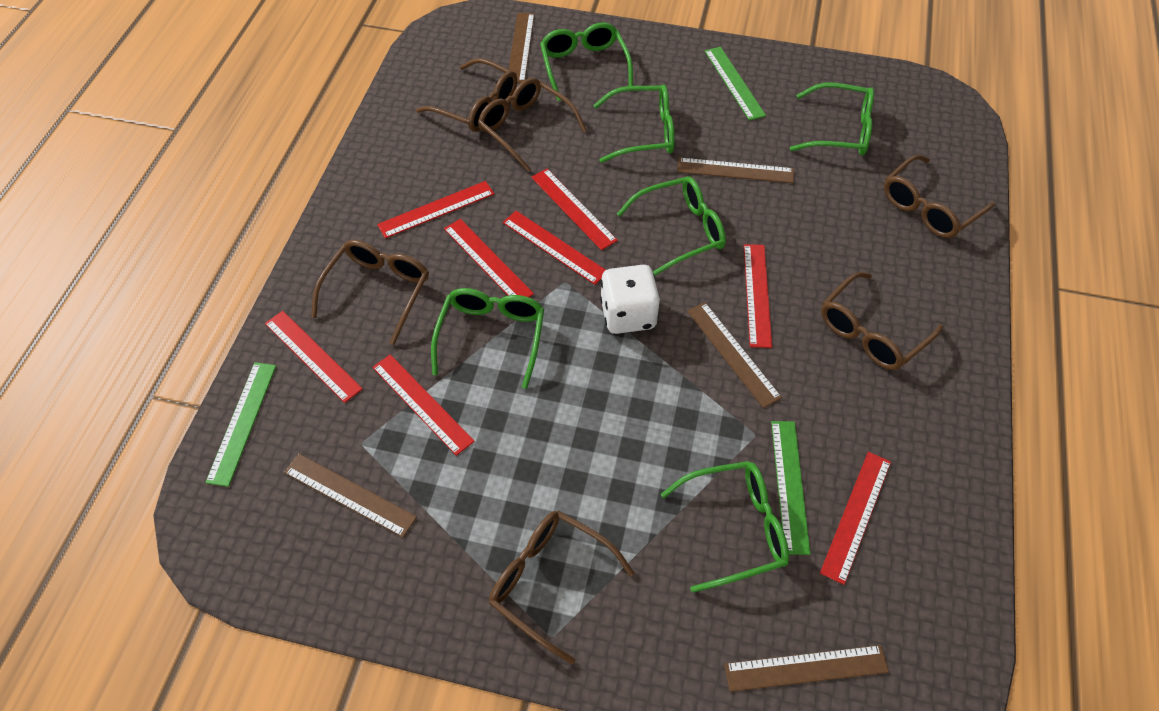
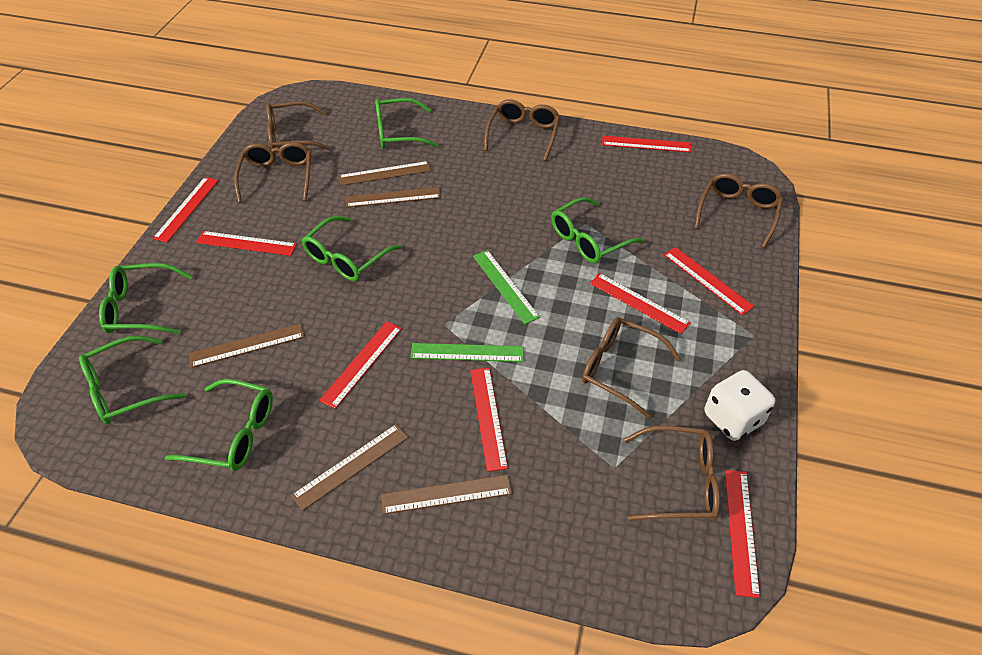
green ruler: [205,362,276,487] [705,47,766,121] [771,421,810,555] = 3 -> [410,343,524,362] [473,250,540,324] = 2

